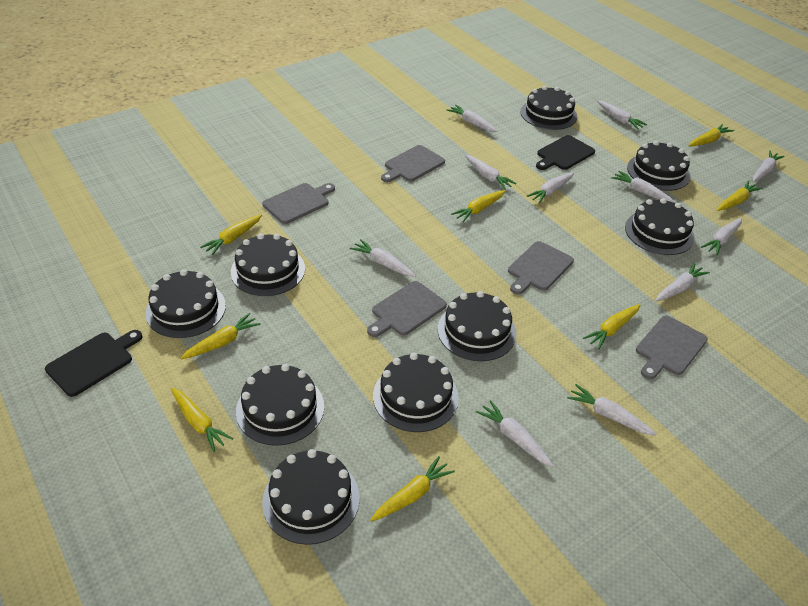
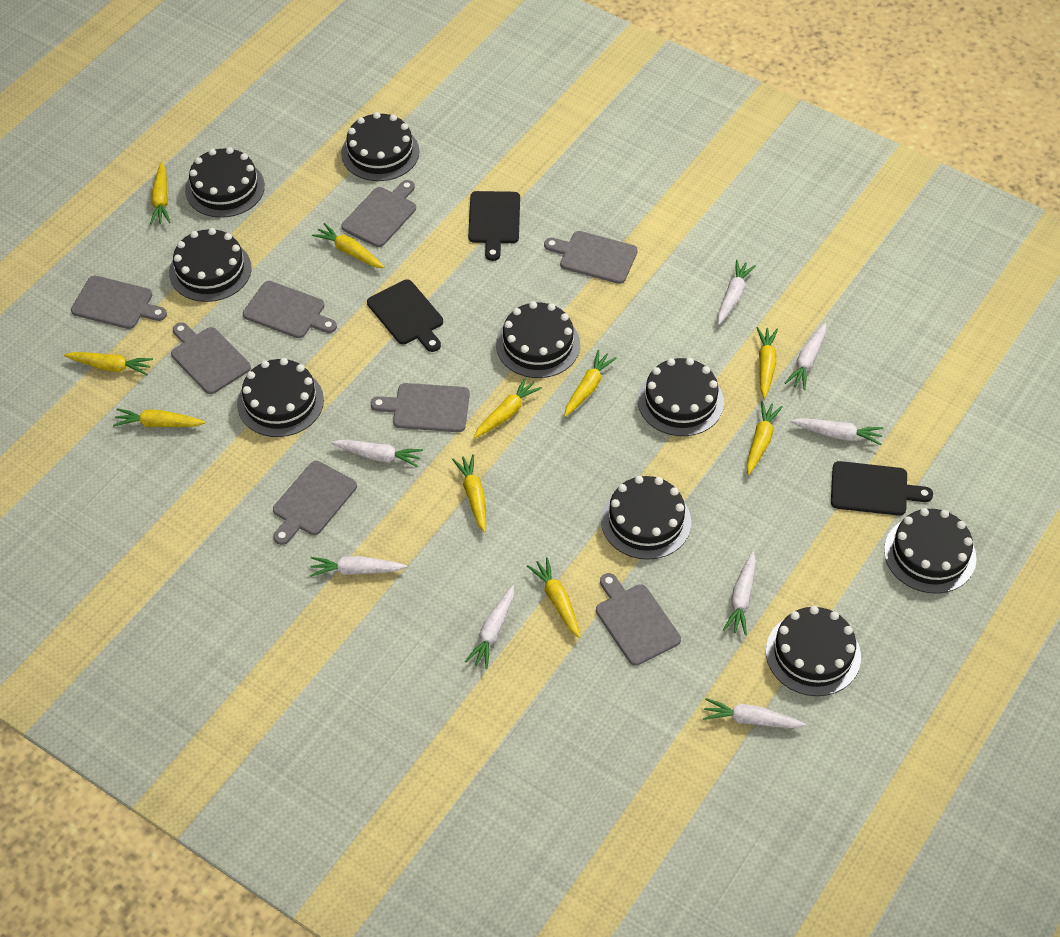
black cutting board: [45,330,142,397] [536,135,595,170] = 2 -> [367,280,443,352] [468,191,520,261] [831,461,933,516] = 3
grey cutting board: [262,183,335,224] [367,281,447,337] [381,145,445,182] [508,241,574,295] [636,315,708,379] = 5 -> [71,276,167,329] [171,322,251,394] [243,281,337,338] [273,461,357,545] [342,180,416,247] [371,383,470,432] [544,231,638,284] [596,573,681,666] = 8
white carrot: [350,239,416,277] [447,105,498,132] [465,155,517,190] [476,400,553,467] [527,172,574,204] [567,384,656,435] [597,101,648,130] [611,171,675,203] [656,263,710,301] [701,218,742,255] [753,151,785,182] = 11 -> [310,556,407,577] [331,440,423,468] [465,585,514,669] [703,698,806,728] [717,260,756,325] [723,551,756,635] [785,323,826,390] [791,418,883,445] = 8
yellow carrot: [171,388,233,452] [180,313,261,360] [200,215,262,255] [370,456,455,522] [451,190,506,222] [583,304,640,349] [688,124,734,146] [717,181,762,211] = 8 -> [64,352,153,375] [113,408,206,427] [150,162,171,225] [312,223,384,268] [452,454,486,533] [473,377,542,439] [527,557,581,638] [564,350,617,417] [746,401,783,475] [757,327,778,399] = 10

